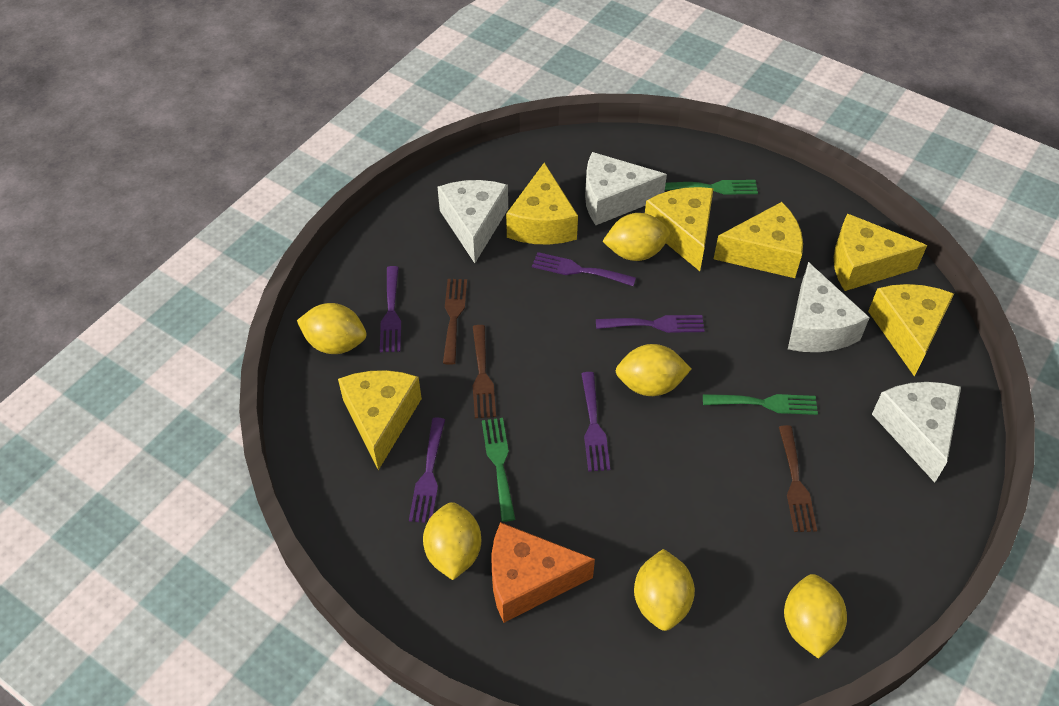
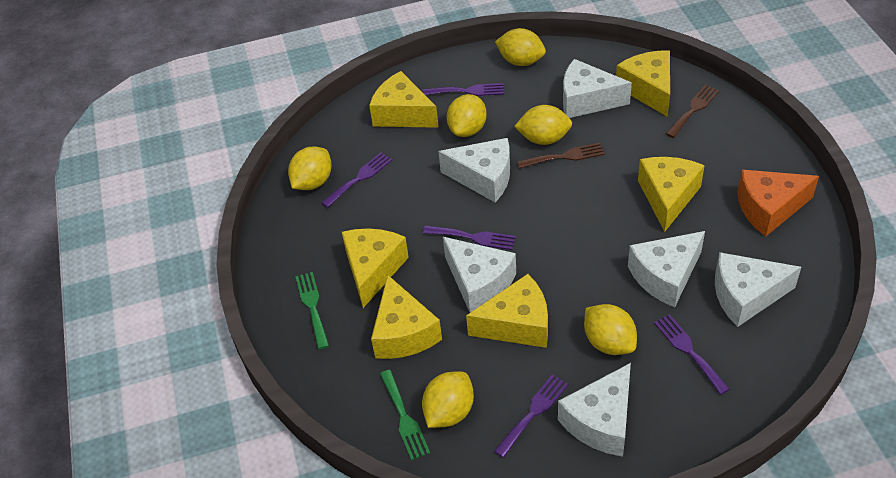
brown fork: [443,279,467,365] [473,325,496,418] [779,425,817,532] = 3 -> [517,143,605,169] [666,85,719,138] = 2
green fork: [482,418,515,522] [665,180,758,195] [703,394,818,415] = 3 -> [295,272,329,349] [380,370,430,461] = 2
white cheese: [438,180,508,263] [585,152,667,225] [788,262,870,352] [872,382,961,483] = 4 -> [438,138,510,202] [443,237,516,313] [558,363,631,457] [563,59,632,118] [628,231,705,307] [715,252,801,327] = 6

